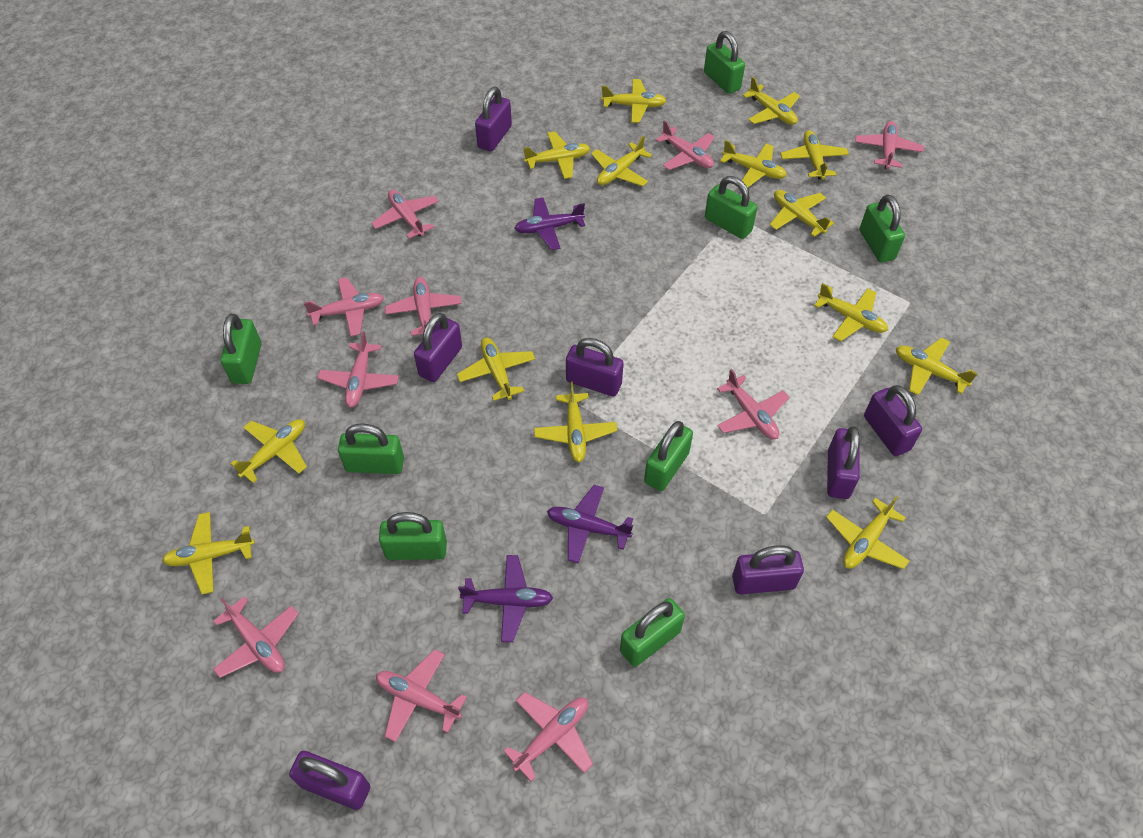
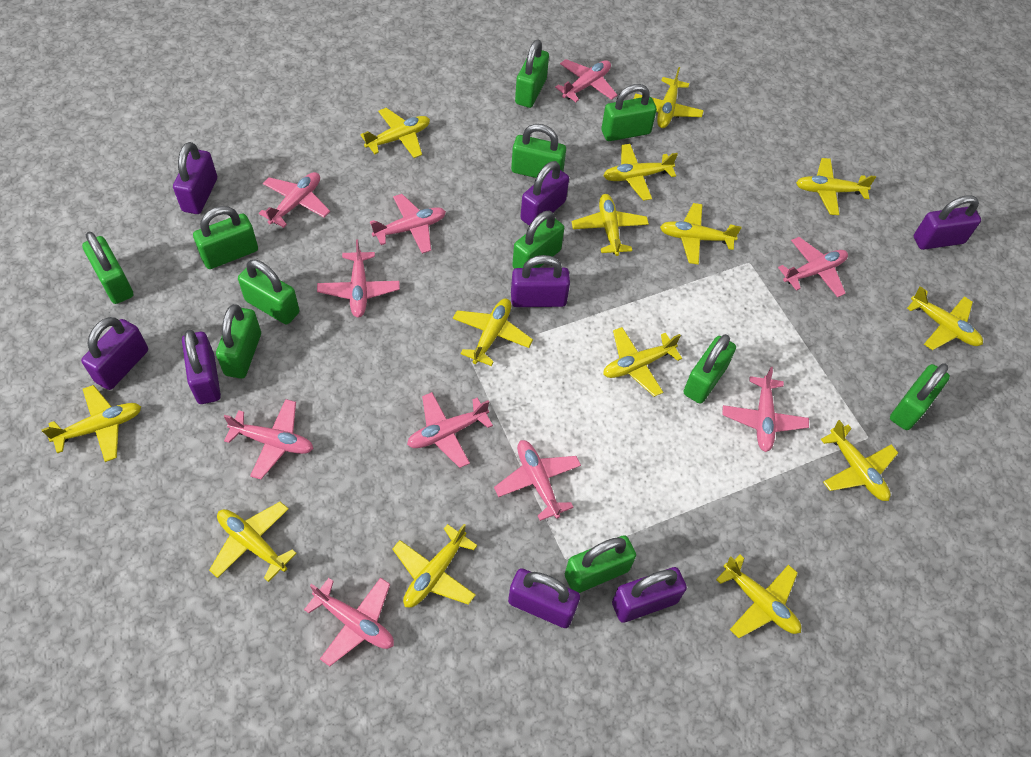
green padlock: [221,314,261,384] [338,424,404,474] [379,512,447,560] [620,598,685,667] [644,421,693,491] [704,31,745,94] [705,176,757,239] [860,195,905,263] = 8 -> [82,232,133,304] [193,206,258,269] [216,304,261,379] [238,259,300,324] [511,124,566,178] [512,211,564,269] [515,39,549,108] [565,535,636,593] [601,84,657,141] [683,334,736,404] [890,364,950,430] = 11
purple padlock: [289,751,371,810] [414,313,462,382] [475,87,512,151] [566,338,624,396] [732,546,804,594] [827,426,860,499] [864,385,922,456] = 7 -> [81,317,148,390] [173,142,217,214] [182,330,221,404] [508,568,580,628] [511,255,570,307] [520,161,569,226] [612,567,687,623] [914,195,981,250] = 8
purple plane: [458,555,553,642] [514,197,585,250] [547,485,633,564] = 3 -> none = 0

